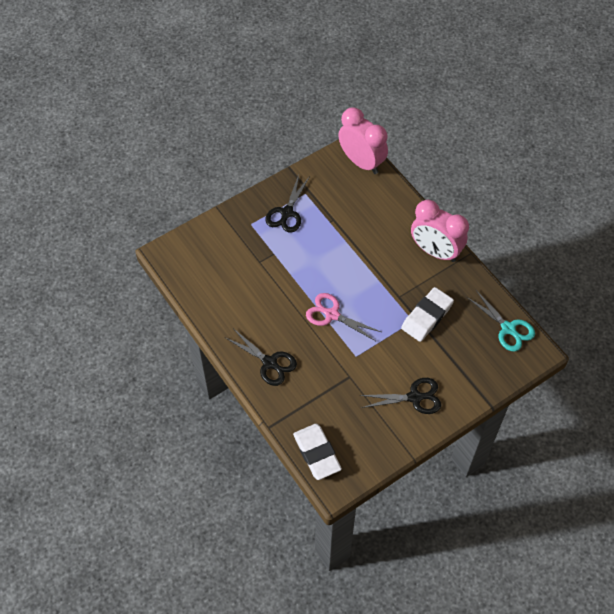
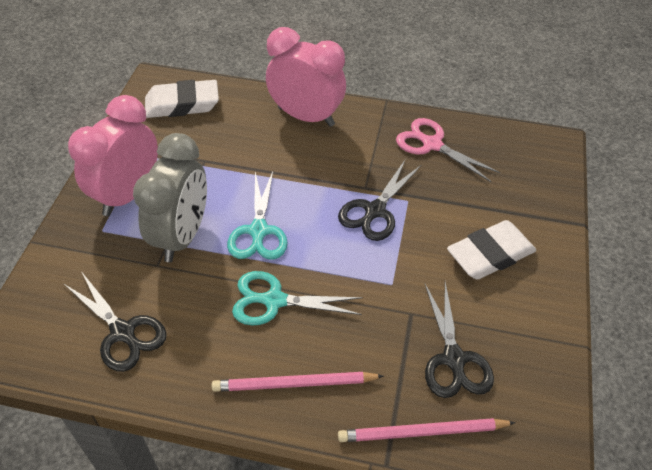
grey clock: none = 0 -> [133,133,207,262] = 1
pink pencil: none = 0 -> [212,372,384,392] [338,418,516,442] = 2
turquoise scissors: [467,290,535,352] = 1 -> [227,171,288,260] [232,271,363,326] = 2

